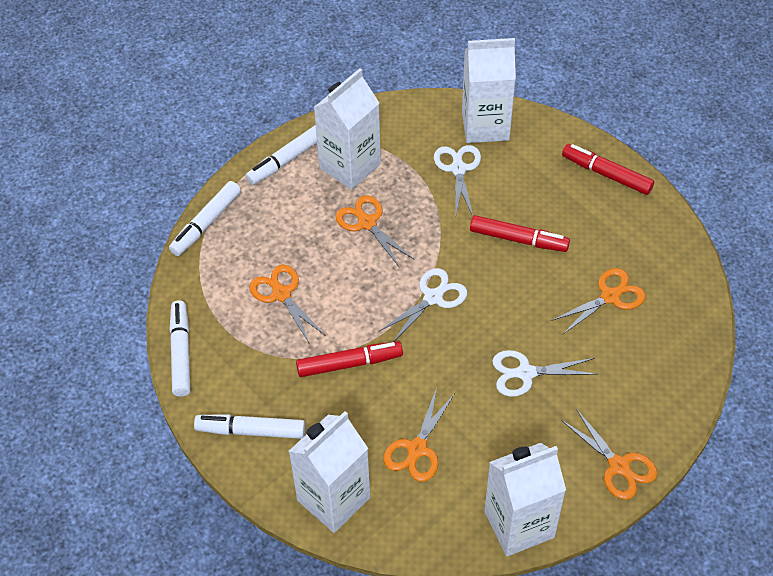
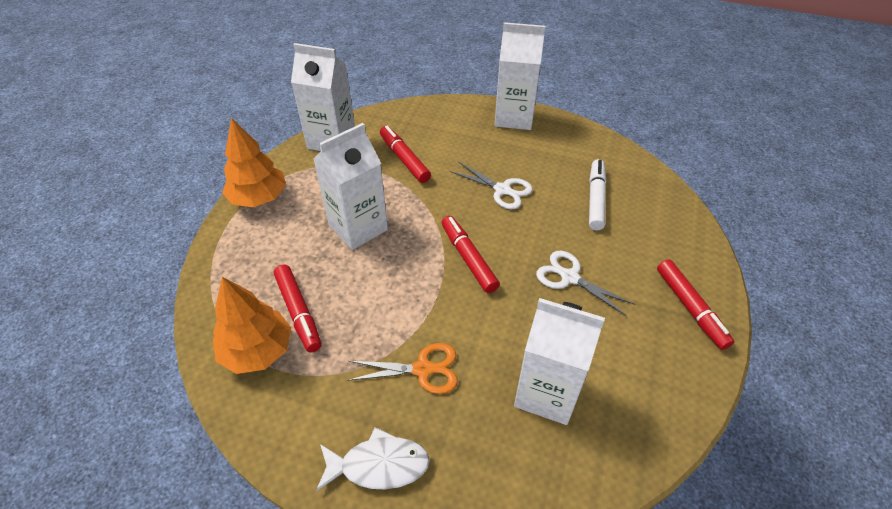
orange scissors: [249,265,326,343] [335,195,414,268] [383,388,455,482] [551,268,646,335] [561,409,657,500] = 5 -> [347,343,458,394] = 1
orange tree: none = 0 -> [213,277,291,374] [222,118,286,207] = 2
red marker: [296,341,403,377] [470,215,570,252] [562,144,654,195] = 3 -> [274,265,321,353] [380,126,431,183] [442,216,500,293] [657,260,734,350] = 4
white fish: none = 0 -> [316,427,430,491] = 1
white marker: [169,181,241,256] [169,301,190,397] [194,414,305,439] [246,125,317,185] = 4 -> [589,159,606,230] = 1
white scissors: [378,268,467,342] [434,145,481,216] [492,350,598,397] = 3 -> [450,162,533,209] [536,251,635,316] = 2

